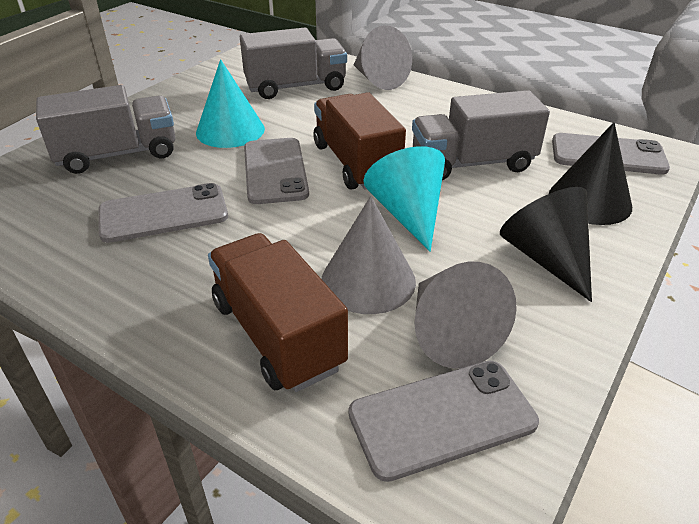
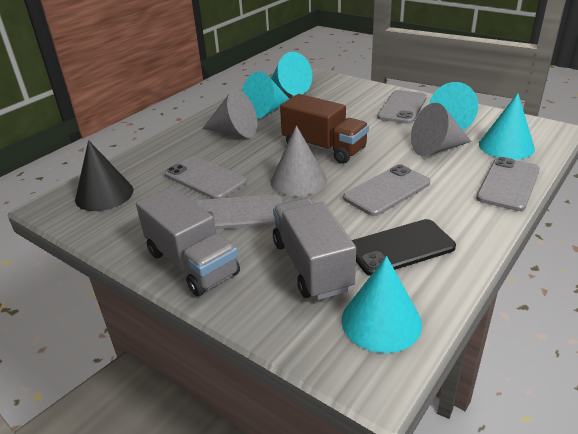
black cone: [500,187,592,302] [549,122,632,225] = 2 -> [75,140,133,211] = 1
black phone: none = 0 -> [352,219,456,276] = 1
brown truck: [208,233,348,392] [314,92,406,190] = 2 -> [280,94,369,164] = 1
grey phone: [99,183,228,243] [244,138,309,204] [349,361,539,482] [552,133,670,175] = 4 -> [165,156,247,199] [195,194,282,229] [343,164,431,216] [377,90,427,124] [476,157,540,211] = 5
grey truck: [36,85,175,174] [240,28,347,99] [412,90,550,180] = 3 -> [136,186,240,296] [273,198,356,300] = 2
turquoise cone: [196,59,265,148] [363,146,445,252] = 2 -> [242,72,289,119] [271,52,312,95] [342,256,422,353] [429,82,478,130] [479,93,535,160] = 5

